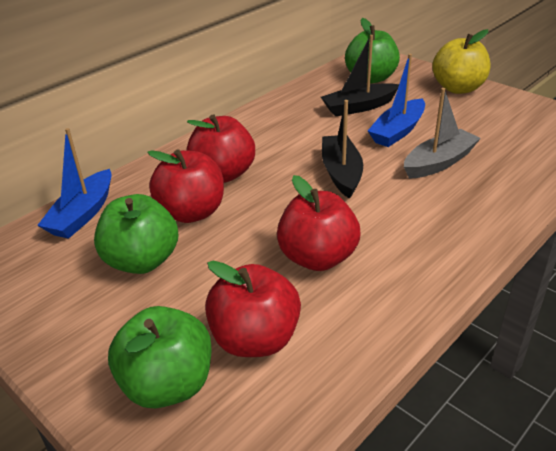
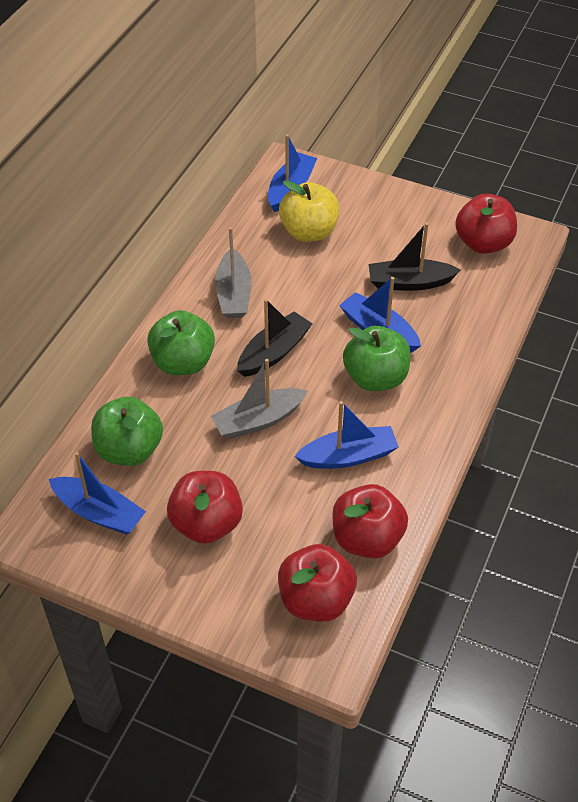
blue boat: [37,128,112,239] [368,54,425,147] = 2 -> [49,452,146,535] [268,134,317,212] [294,401,399,469] [339,277,421,353] = 4
grey boat: [404,88,481,179] = 1 -> [211,359,307,439] [215,227,251,318] = 2

